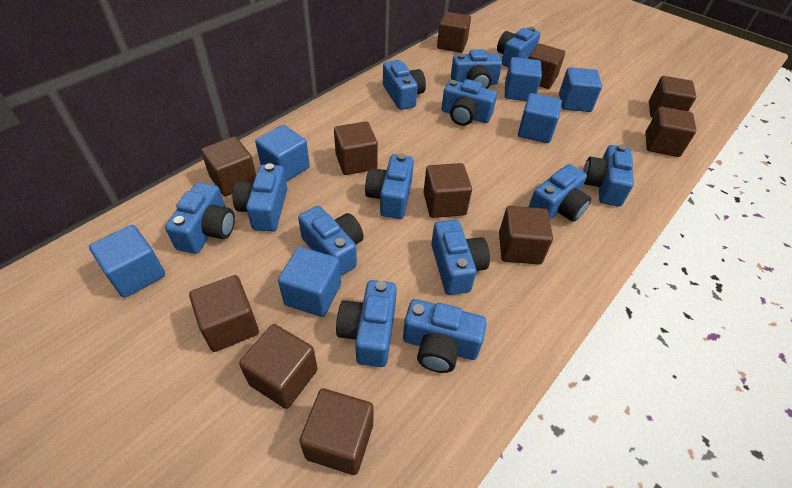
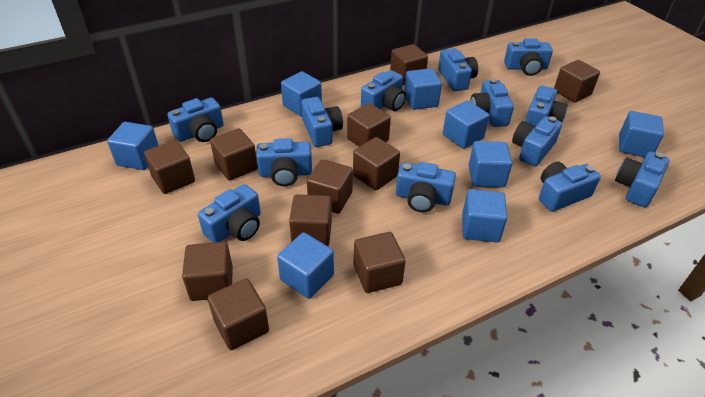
blue cube: [89,225,165,298] [255,125,310,182] [278,247,341,317] [505,57,542,101] [518,93,562,143] [559,67,602,112] = 6 -> [107,122,159,170] [277,232,334,299] [281,71,322,117] [404,68,442,110] [443,100,489,149] [462,189,507,242] [468,141,512,188] [619,111,664,157] = 8

